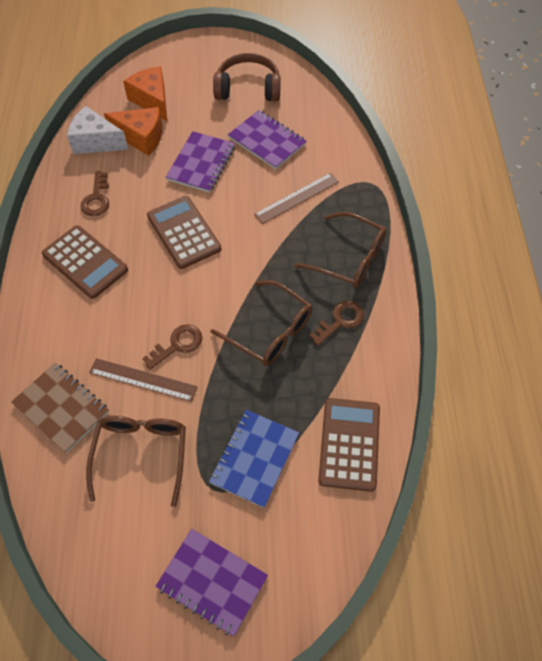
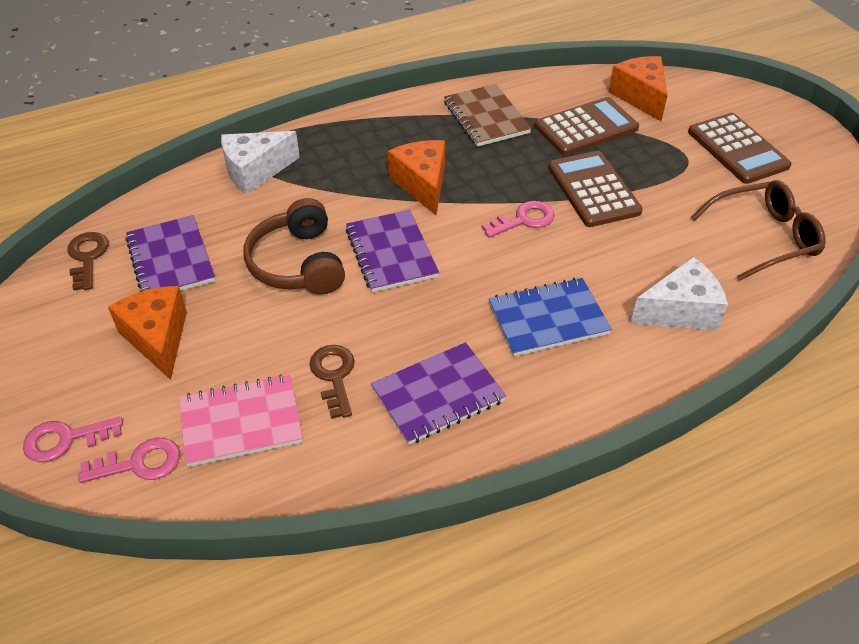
brown glasses: [86,416,186,507] [210,280,312,366] [295,212,387,288] = 3 -> [691,180,825,281] = 1
brown key: [81,171,109,216] [142,325,202,370] [309,301,364,346] = 3 -> [68,232,108,291] [309,345,355,419] = 2
brown ruler: [89,358,198,402] [254,173,339,224] = 2 -> none = 0
orange cheese: [104,107,162,156] [123,66,167,121] = 2 -> [108,286,187,380] [388,140,445,215] [608,56,668,121] = 3
pink key: none = 0 -> [23,416,123,462] [78,438,180,483] [482,201,555,238] = 3
pink notebook: none = 0 -> [179,374,303,467] = 1
white cheese: [67,106,128,154] = 1 -> [221,131,300,194] [630,257,728,330] = 2

